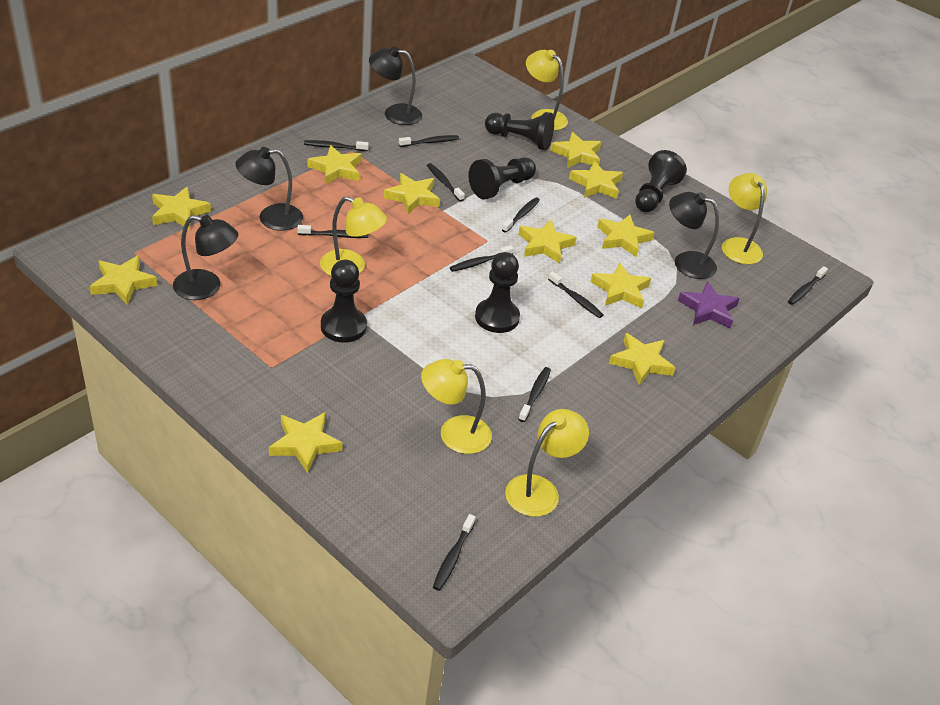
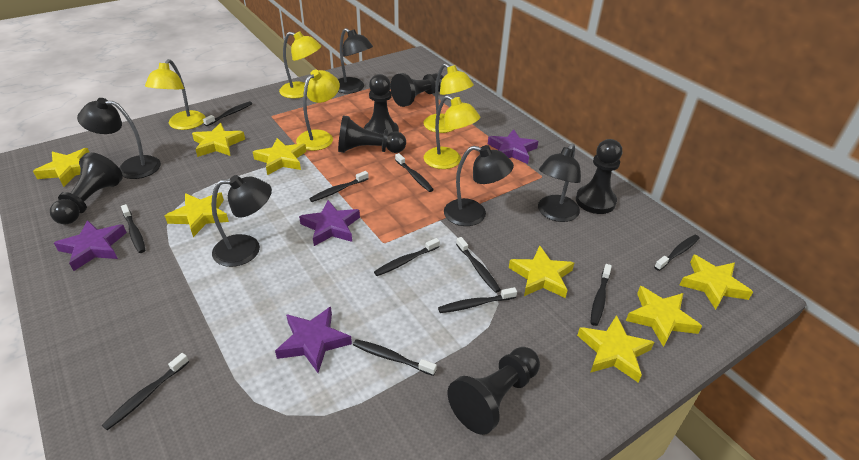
black lamp: [173,215,238,300] [235,147,303,231] [369,46,422,125] [669,192,719,279] = 4 -> [77,98,161,179] [211,175,272,267] [338,28,373,94] [444,145,514,226] [538,143,581,222] = 5
black pawn: [321,260,367,343] [468,157,536,199] [475,252,520,333] [485,112,554,150] [635,150,687,212] = 5 -> [50,152,123,225] [338,115,406,153] [364,74,399,134] [390,73,443,107] [448,347,540,435] [576,139,622,214] = 6
black toothbrush: [297,225,368,238] [304,140,369,151] [399,135,459,147] [427,163,465,202] [433,514,475,591] [450,245,514,272] [502,197,540,233] [519,367,551,422] [548,271,604,318] [788,266,828,305] = 10 -> [102,353,189,430] [121,204,145,253] [203,101,252,126] [309,171,369,202] [353,339,437,376] [374,238,440,276] [395,153,434,192] [438,287,517,313] [456,237,501,293] [590,264,612,326] [654,235,699,271] = 11
purple star: [678,281,740,329] = 1 -> [54,220,127,271] [275,306,352,373] [299,200,360,246] [488,129,538,164] = 4
yellow star: [90,255,157,305] [152,187,211,230] [269,412,343,474] [308,145,362,185] [384,173,440,214] [518,220,577,264] [550,132,601,168] [569,161,623,199] [590,262,651,308] [597,215,655,257] [609,333,675,386] = 11 -> [33,148,89,187] [165,192,229,237] [192,123,245,157] [253,138,306,175] [509,246,574,298] [577,315,654,382] [626,286,702,347] [679,255,753,310] = 8

